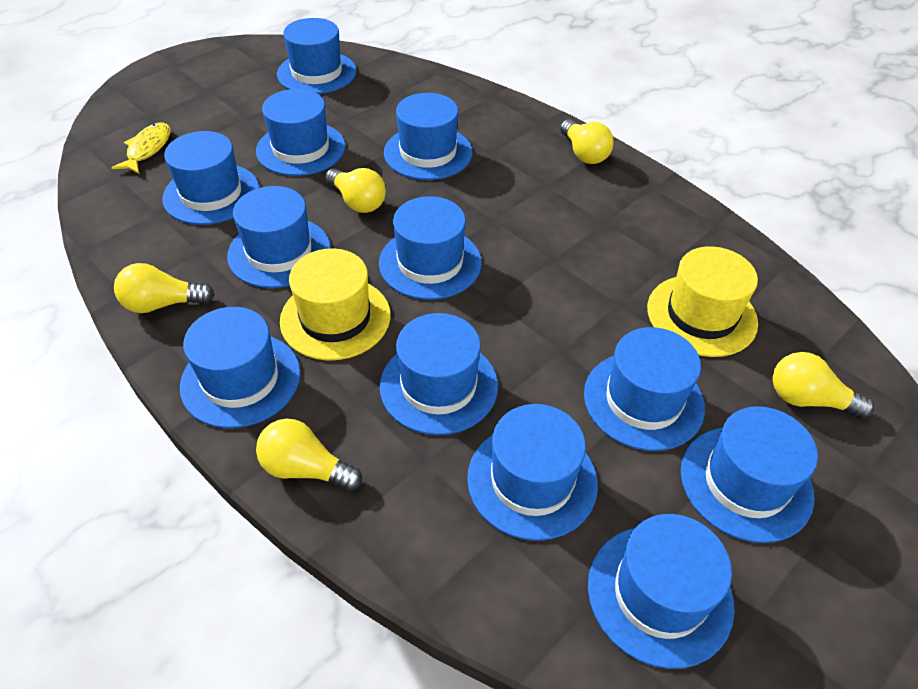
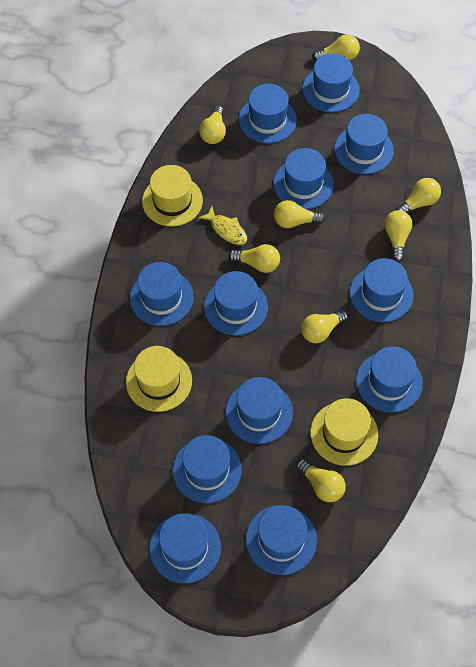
yellow hat: [280,248,391,361] [647,246,758,357] = 2 -> [126,346,192,412] [142,165,203,227] [310,398,378,466] = 3
yellow light bulb: [114,263,215,313] [256,419,362,491] [325,168,386,213] [560,119,614,164] [772,352,874,419] = 5 -> [199,106,226,144] [229,244,280,273] [274,200,325,228] [296,459,346,502] [301,309,348,343] [312,34,360,61] [384,210,412,262] [396,178,441,213] = 8

